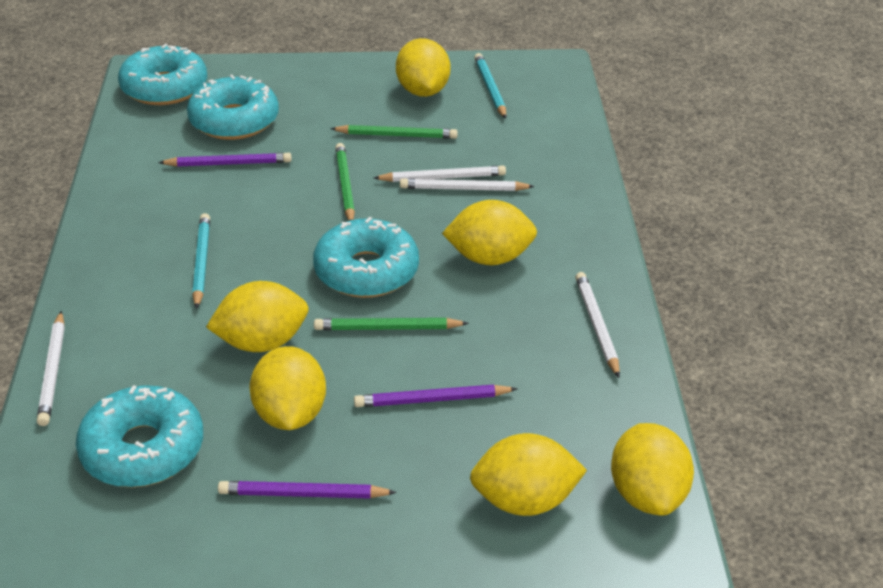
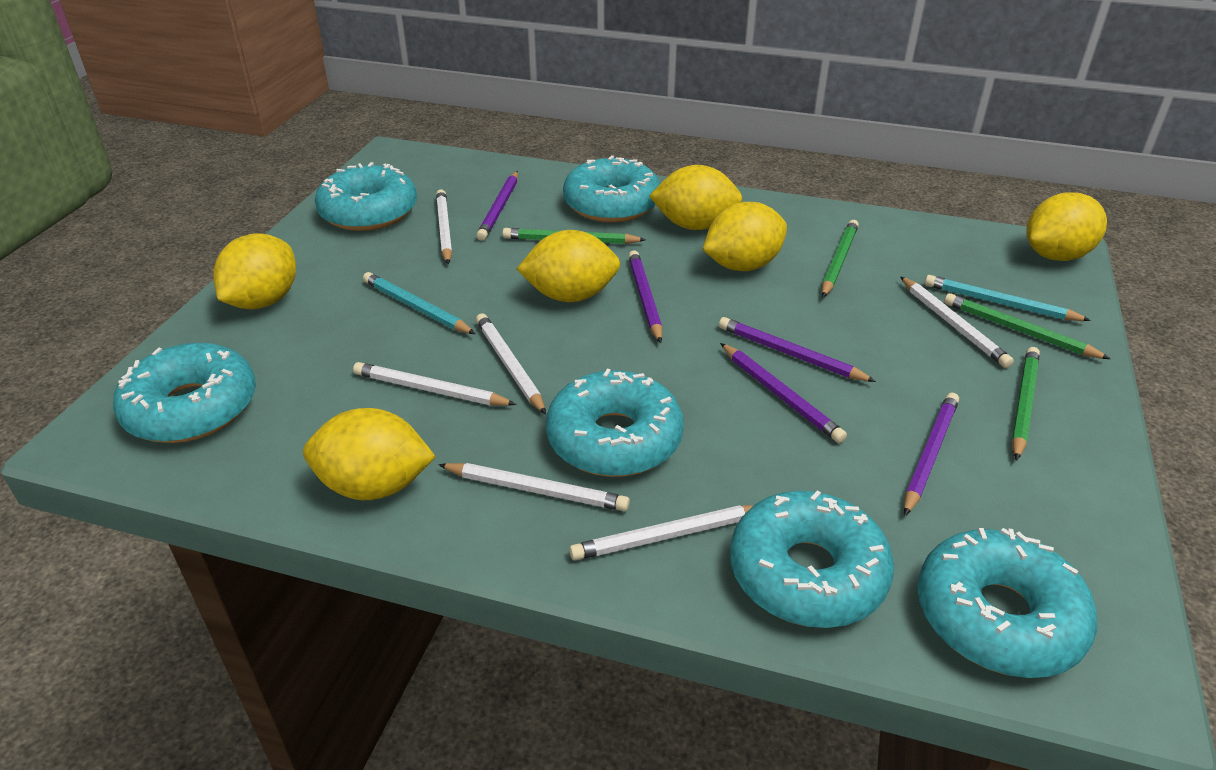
green pencil: [314,318,469,330] [330,125,458,139] [335,143,355,221] = 3 -> [502,228,646,244] [822,220,859,297] [944,293,1110,359] [1012,347,1040,461] = 4
purple pencil: [158,153,292,167] [218,481,397,499] [354,385,517,407] = 3 -> [476,171,518,241] [628,250,662,343] [719,317,876,382] [720,343,847,443] [904,393,959,516] = 5
turquoise donut: [76,385,203,488] [118,44,207,105] [187,74,279,140] [313,217,419,298] = 4 -> [113,343,256,443] [315,162,417,231] [546,369,684,477] [563,156,660,223] [730,490,894,628] [917,528,1097,678] = 6
white pencil: [37,311,65,426] [374,165,506,182] [400,178,535,191] [575,272,620,378] = 4 -> [353,362,517,406] [436,189,452,264] [438,463,630,511] [476,313,546,414] [569,505,754,560] [900,276,1014,368] = 6

